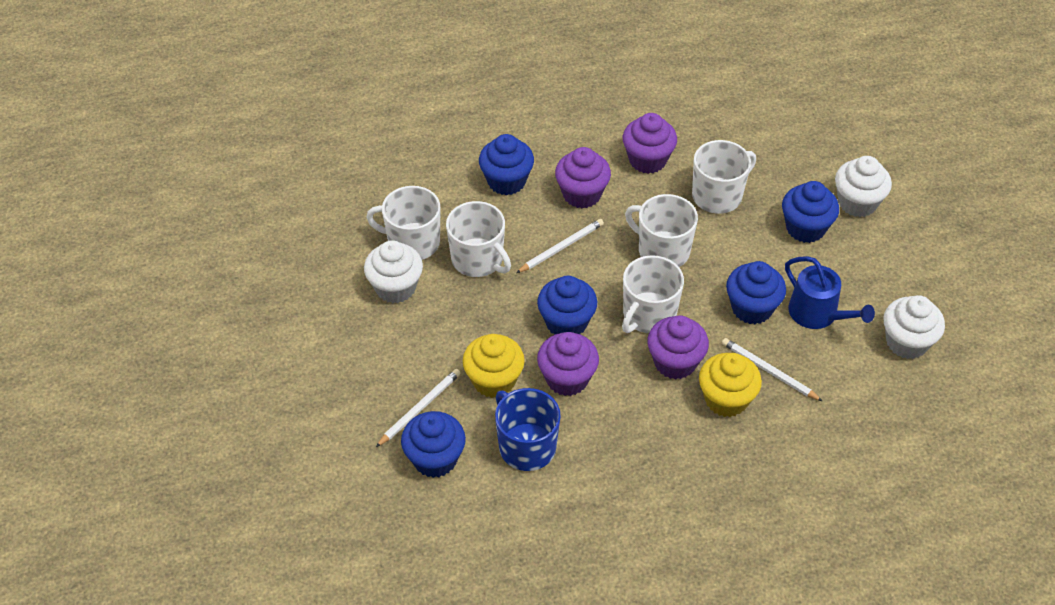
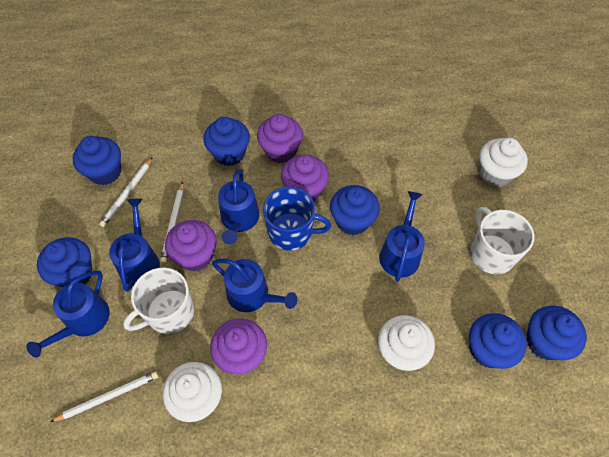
blue cupcake: [401,411,466,478] [479,134,534,195] [537,276,597,335] [726,261,786,324] [782,181,839,243] = 5 -> [37,237,93,288] [73,136,121,185] [204,117,250,166] [330,185,380,235] [469,313,527,369] [526,306,587,360] = 6
blue watering can: [785,256,875,329] = 1 -> [26,271,110,357] [109,199,160,292] [212,259,297,312] [218,169,260,245] [379,191,425,282] = 5
white mug: [366,186,441,260] [446,201,511,277] [622,255,684,333] [625,194,698,267] [692,140,756,214] = 5 -> [123,268,194,334] [470,207,534,274] = 2
yellow cupcake: [463,334,525,398] [699,353,762,417] = 2 -> none = 0

